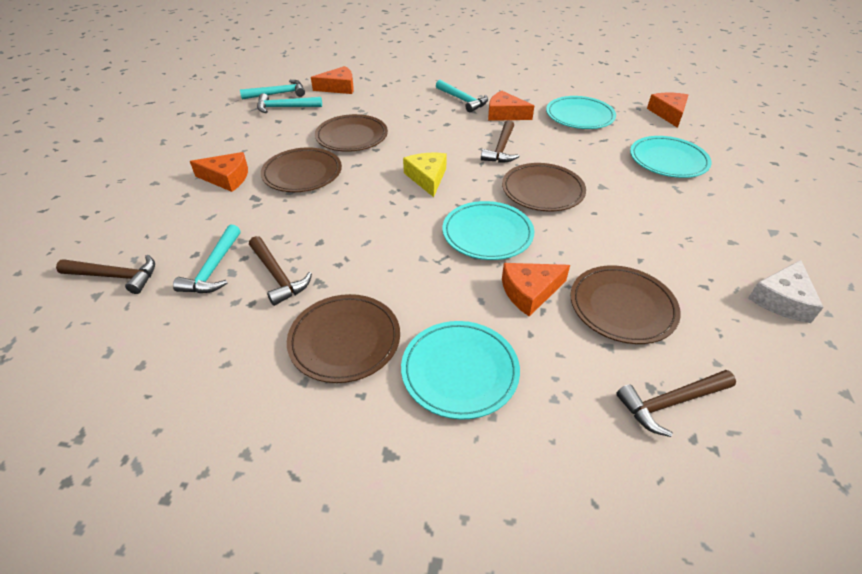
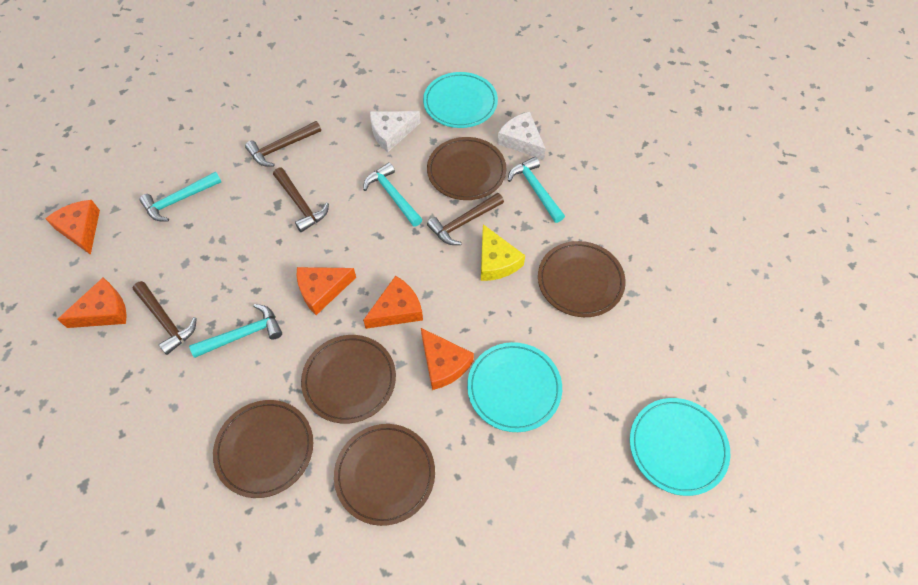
turquoise plate: [401,321,520,420] [443,201,534,260] [546,96,616,129] [630,136,712,178] = 4 -> [423,72,498,128] [467,342,562,432] [630,398,730,496] = 3
white cheese: [748,260,824,323] = 1 -> [370,111,421,152] [497,112,546,160] = 2

